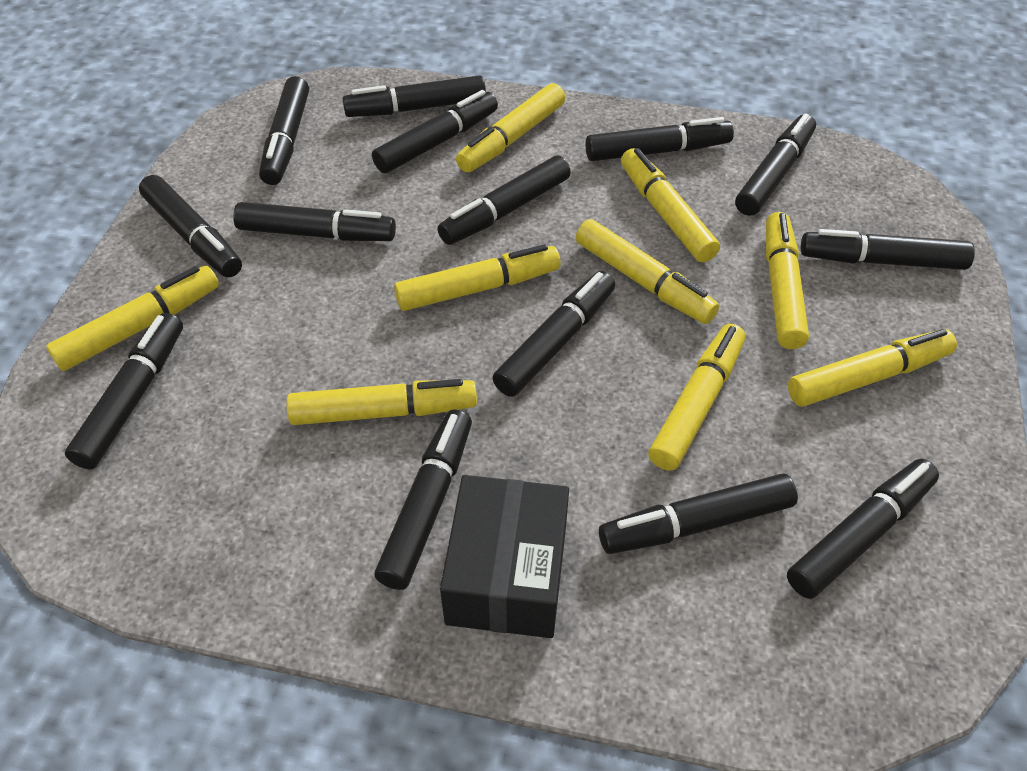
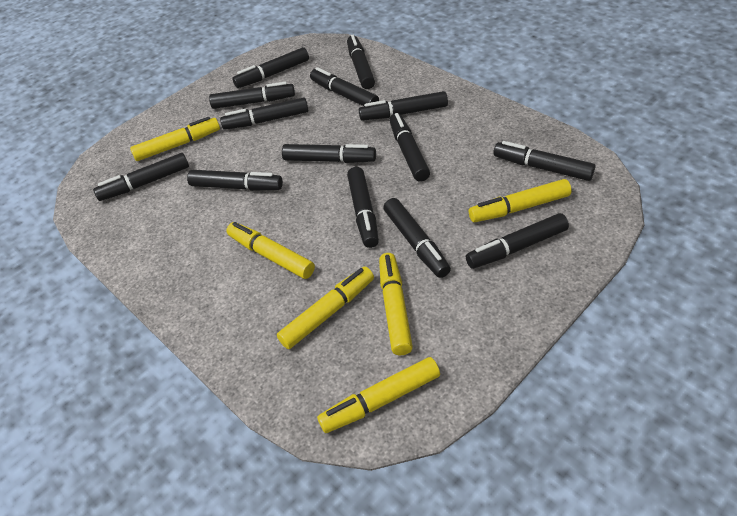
black box: [440,475,569,638] = 1 -> none = 0
yellow marker: [46,266,219,371] [287,379,477,425] [394,244,561,311] [456,83,565,173] [576,219,719,324] [621,148,720,263] [648,324,745,471] [766,212,809,349] [788,329,957,407] = 9 -> [130,117,220,161] [226,222,315,279] [277,266,374,349] [317,357,440,433] [379,253,413,355] [469,179,572,222] = 6

